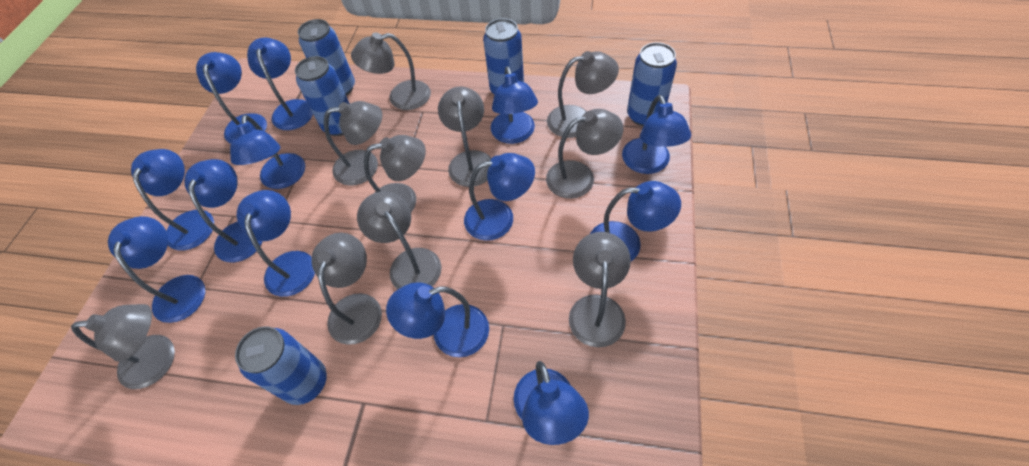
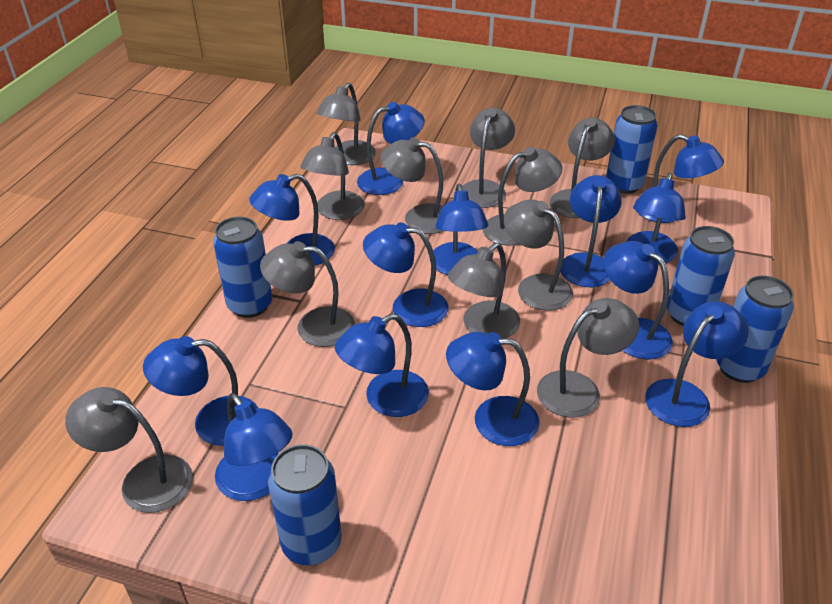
grey lamp: [71,304,175,389] [311,233,382,345] [324,101,382,186] [351,32,431,110] [357,192,442,289] [364,135,426,212] [438,87,492,187] [546,109,623,199] [547,51,619,138] [569,232,631,347] = 10 -> [65,387,193,513] [260,241,355,347] [300,132,365,220] [317,83,376,165] [380,137,443,234] [448,243,520,339] [462,108,515,208] [483,147,562,246] [504,199,573,311] [537,298,639,418] [550,118,615,218] = 11

